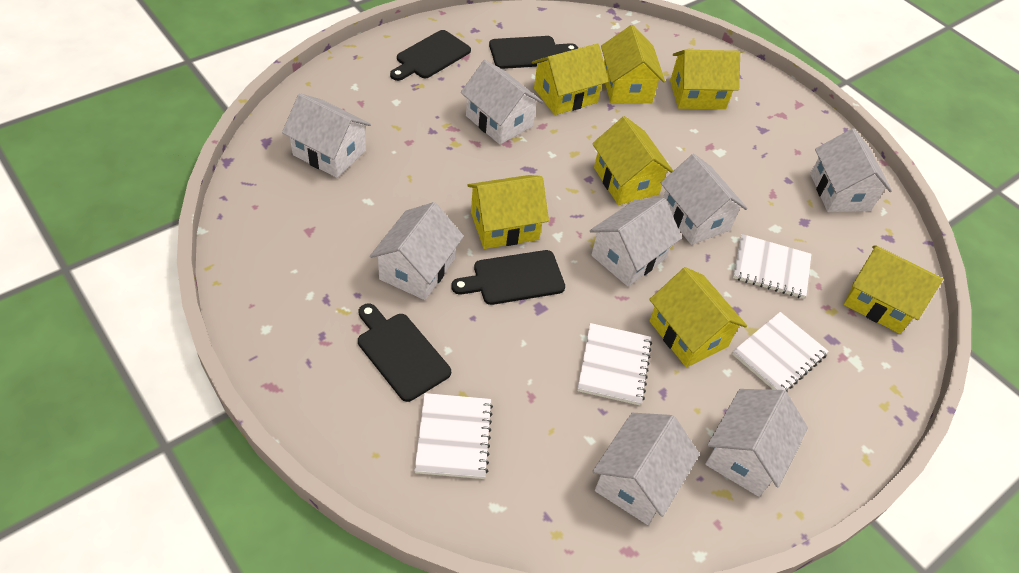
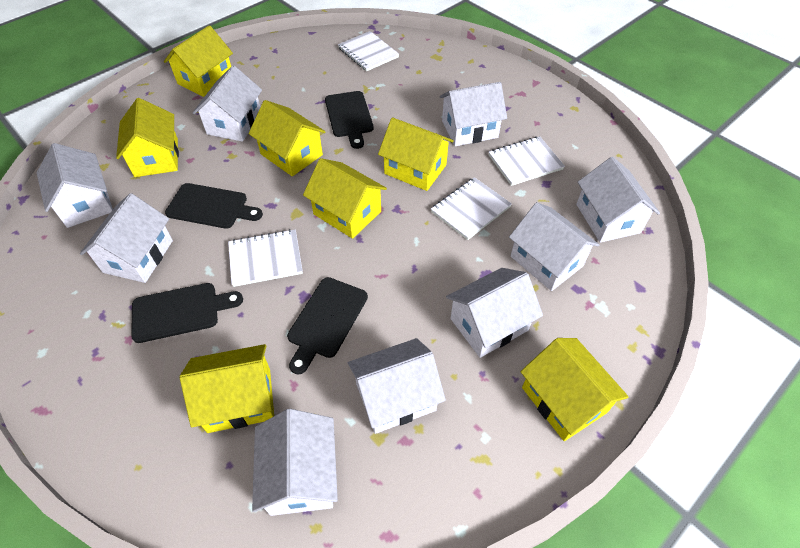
white house: [282,93,371,178] [370,202,464,300] [461,60,543,144] [590,198,682,286] [592,413,700,525] [661,154,748,245] [705,389,808,497] [810,128,892,212] = 8 -> [37,143,113,228] [80,193,173,283] [193,65,262,142] [252,409,338,516] [348,338,446,434] [439,82,507,146] [446,268,543,358] [509,202,600,291] [576,157,660,243] = 9

